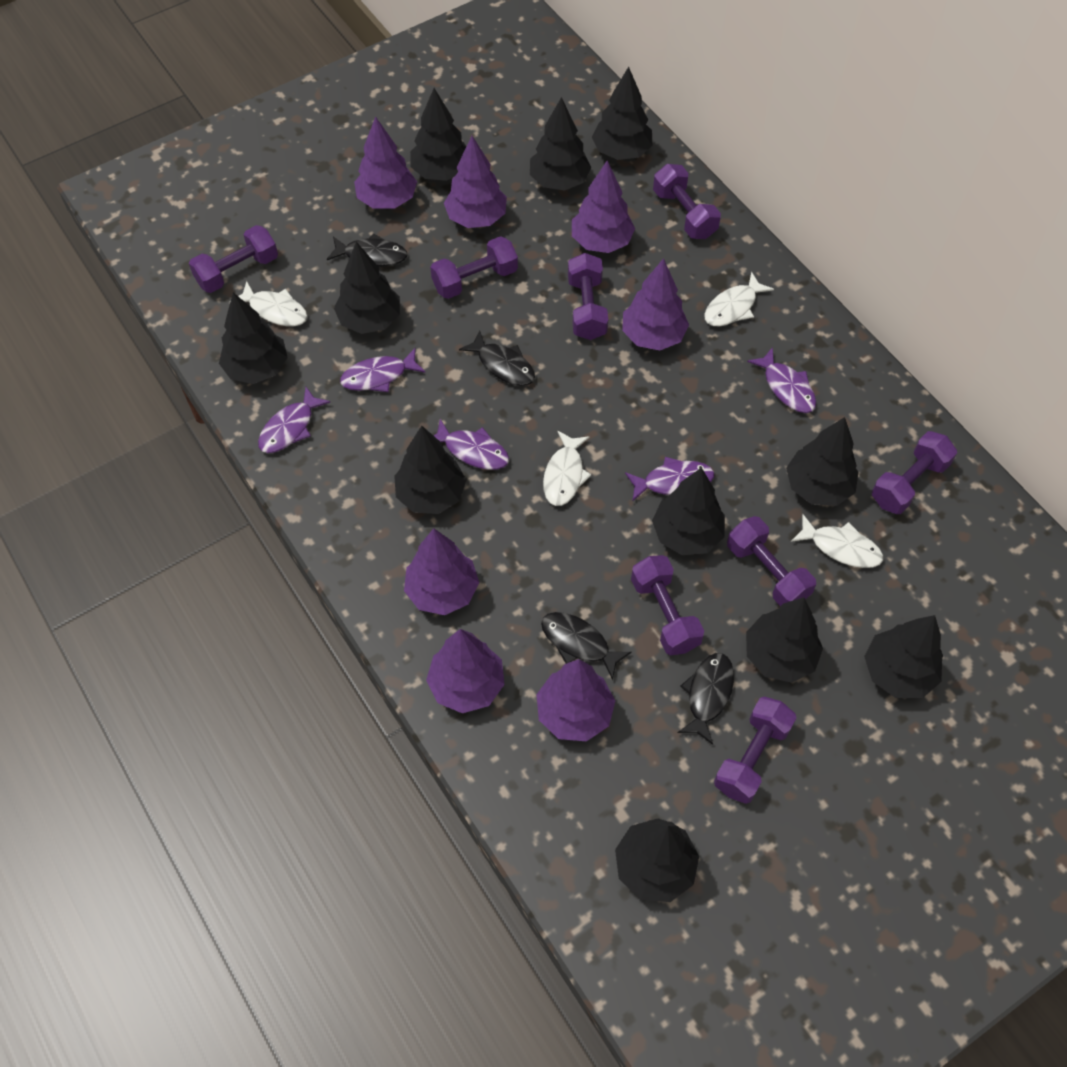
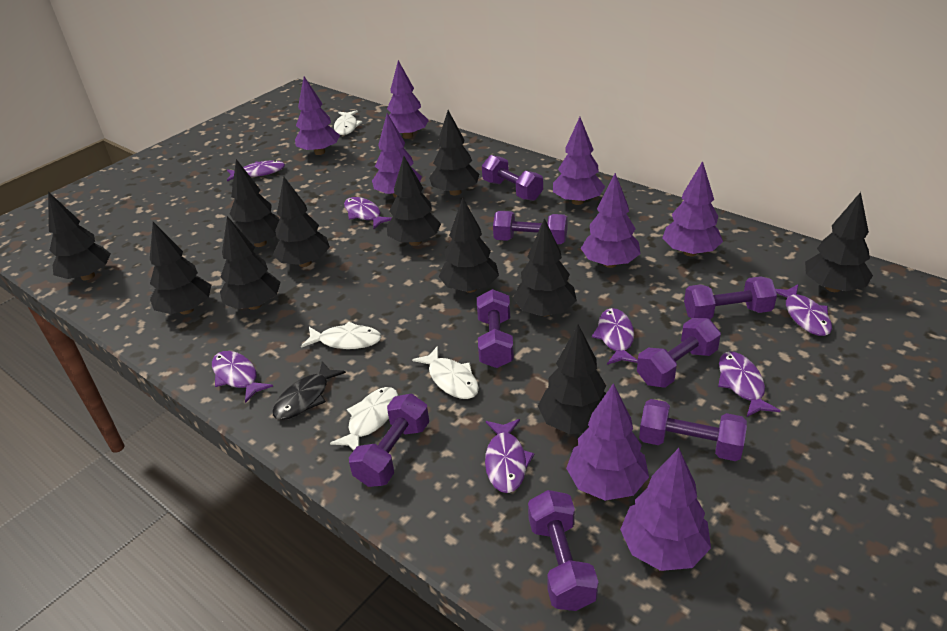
black fish: [327,233,408,266] [459,330,535,386] [541,612,632,680] [678,653,734,745] = 4 -> [273,362,346,420] = 1
purple fish: [258,387,330,453] [340,348,425,392] [434,419,509,470] [625,457,714,502] [747,347,816,413] = 5 -> [212,351,273,403] [227,160,285,181] [344,197,392,229] [485,419,535,493] [592,308,638,365] [718,352,780,417] [775,284,832,336] = 7
purple tree: [354,116,417,209] [404,528,479,615] [426,629,505,713] [444,136,507,228] [536,659,615,741] [572,160,635,253] [622,258,689,350] = 7 -> [295,76,340,155] [372,113,422,198] [387,60,429,139] [553,117,605,205] [566,383,649,501] [581,173,640,268] [620,448,711,571] [662,161,723,256] = 8

